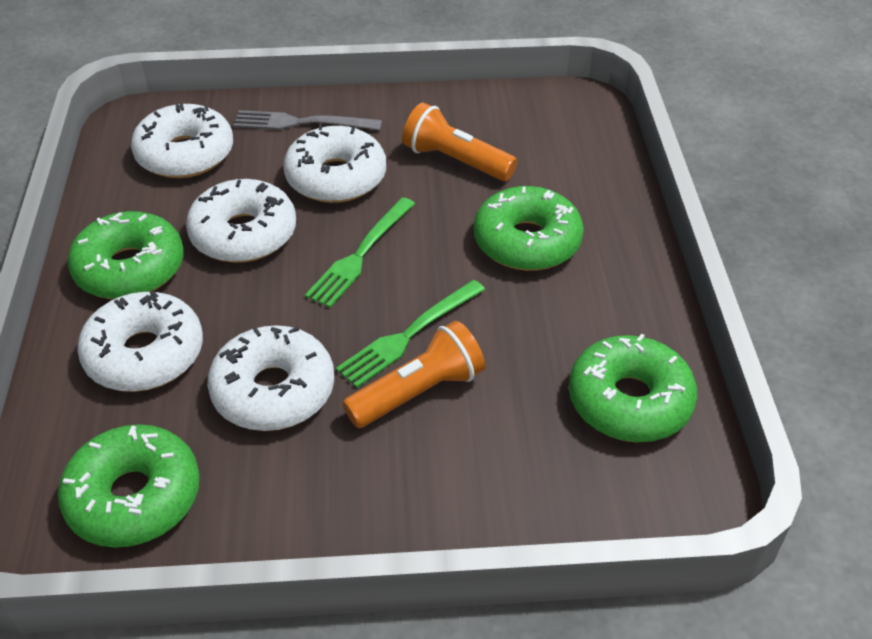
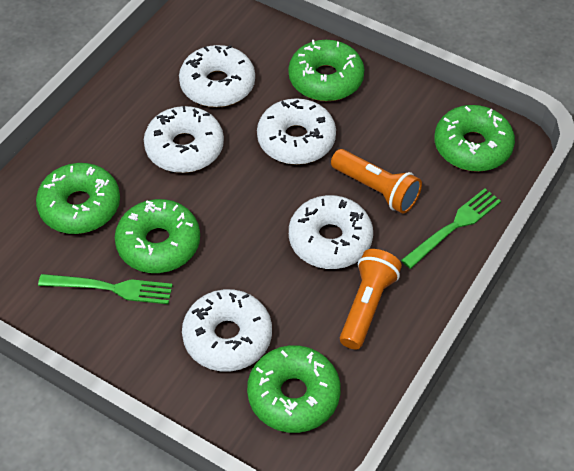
green donut: [58,424,200,548] [68,211,184,299] [474,186,584,271] [569,334,697,442] = 4 -> [36,163,120,234] [115,199,200,273] [247,345,341,433] [288,40,365,101] [435,105,515,172] = 5
grey fork: [233,110,382,130] = 1 -> none = 0

